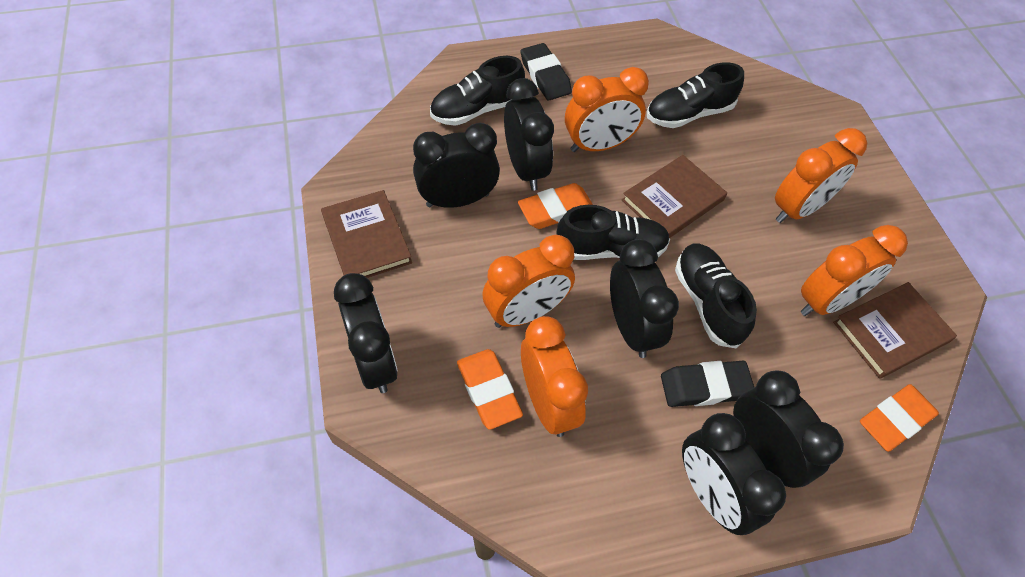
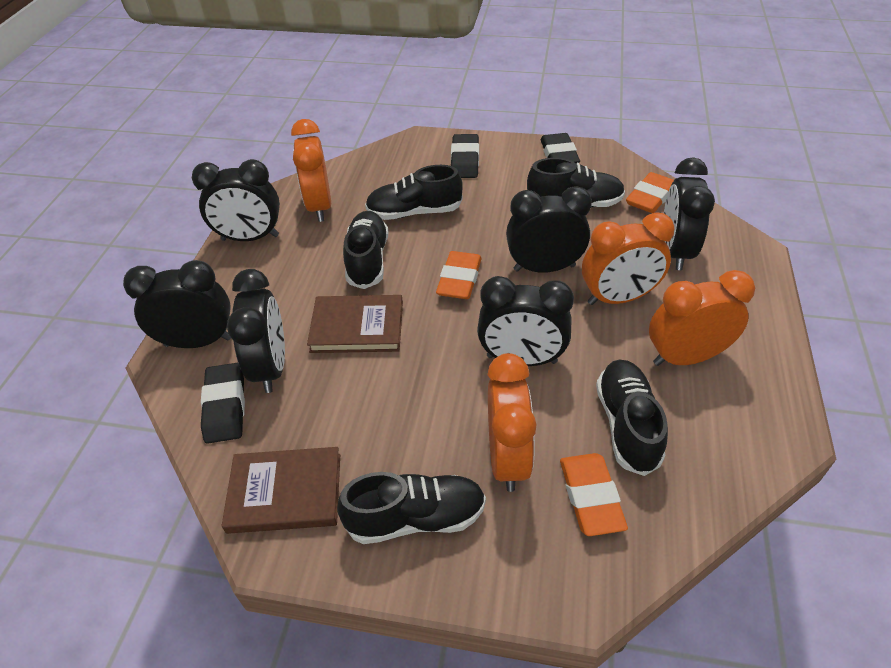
black eraser: [520,43,572,100] [661,361,754,407] = 2 -> [201,363,245,444] [451,134,479,178] [541,133,580,163] = 3
black shoe: [430,56,525,126] [556,205,670,260] [647,62,744,128] [675,244,757,348] = 4 -> [337,472,486,544] [343,211,389,289] [365,165,463,220] [527,158,625,207] [596,359,668,476] = 5
brown book: [321,190,412,278] [622,155,727,238] [833,282,957,379] = 3 -> [222,447,340,534] [307,295,403,353] = 2
orange clock: [482,235,575,328] [521,316,588,437] [565,67,649,152] [775,128,867,223] [801,225,908,316] = 5 -> [291,119,331,222] [487,353,537,492] [582,212,675,305] [649,270,755,366] = 4

